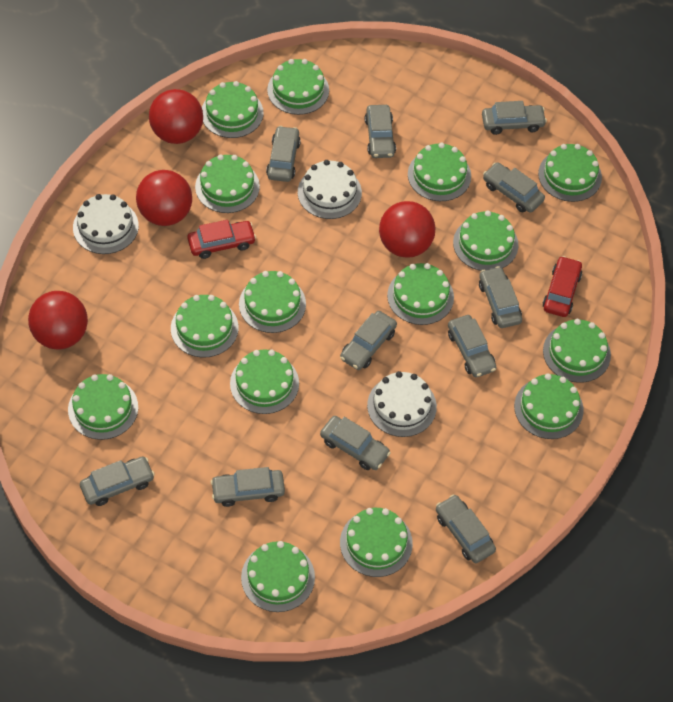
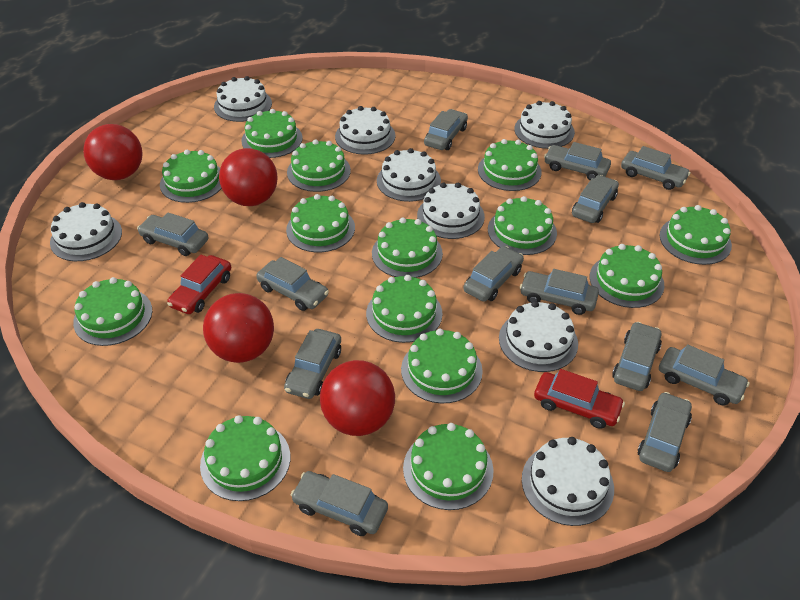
green cake: [68,374,138,440] [171,295,239,358] [195,154,260,213] [202,81,264,138] [230,349,299,414] [239,271,306,333] [241,541,315,612] [267,59,329,115] [340,508,413,577] [387,263,454,325] [408,143,471,201] [453,211,518,271] [514,374,584,439] [538,144,602,202] [543,319,611,383] = 15 -> [73,277,152,346] [160,150,222,203] [200,415,290,501] [241,109,303,158] [286,194,355,252] [287,139,351,192] [366,275,442,343] [372,218,443,278] [401,329,483,403] [403,423,494,510] [478,139,542,191] [488,196,557,255] [590,244,664,308] [660,205,732,265] = 14
grey car: [80,457,155,506] [211,467,285,507] [266,126,301,182] [320,416,391,470] [340,311,397,370] [365,105,396,158] [436,494,496,563] [448,315,496,377] [479,266,522,328] [482,101,547,135] [483,162,545,213] = 11 -> [137,213,209,256] [256,257,329,311] [284,329,341,399] [291,471,388,536] [424,109,468,150] [464,246,524,302] [520,269,599,315] [544,142,611,180] [572,175,619,223] [612,322,662,391] [621,146,690,190] [638,392,692,472] [659,344,750,405] = 13
white cake: [73,194,139,254] [298,160,362,219] [367,371,437,437] = 3 -> [50,202,122,261] [214,76,272,122] [335,106,395,155] [377,148,441,202] [417,183,485,239] [499,301,578,372] [514,101,575,149] [522,437,614,526] = 8

